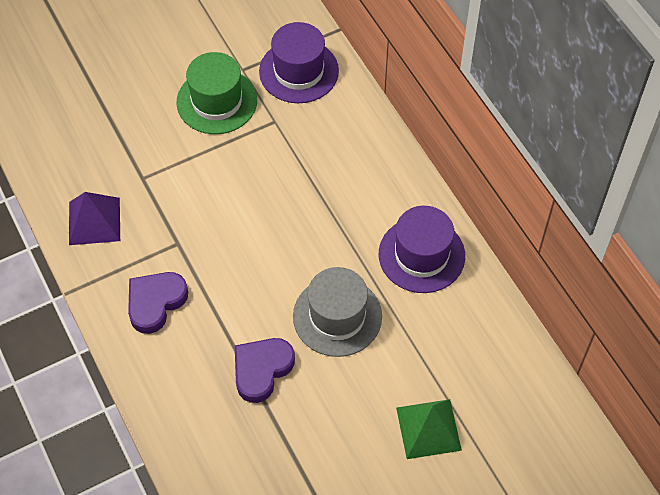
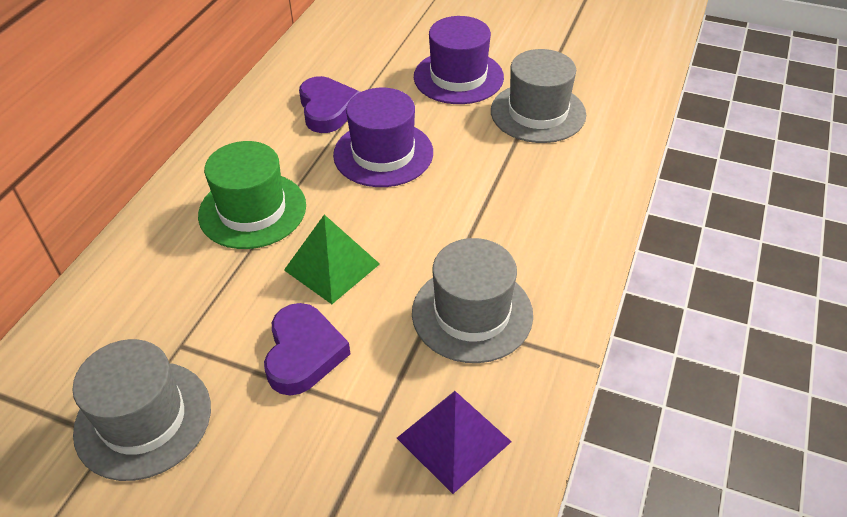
grey hat: [293,267,382,357] = 1 -> [72,339,211,481] [412,238,533,363] [491,49,586,143] = 3

